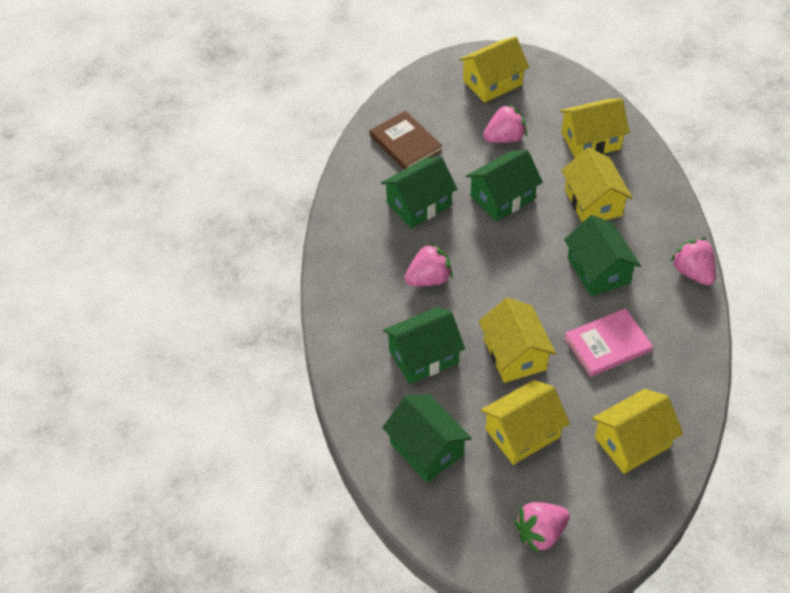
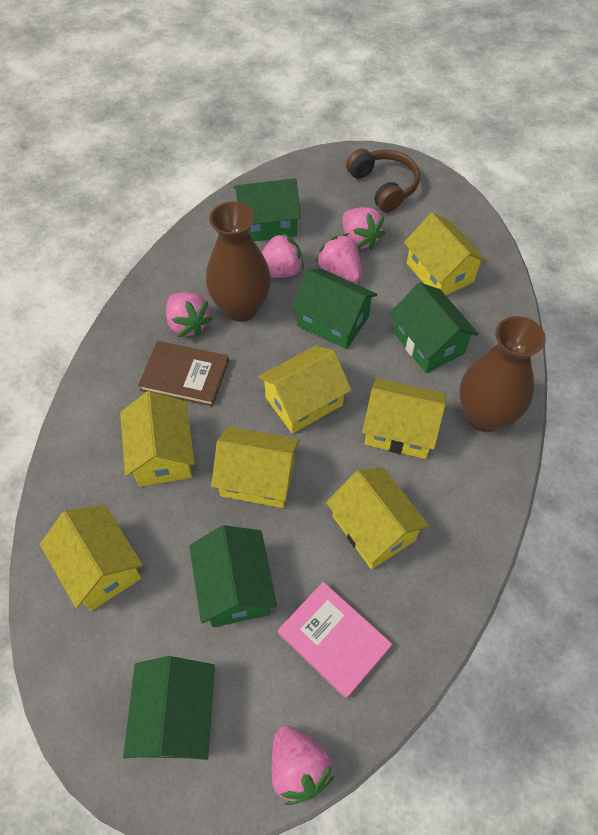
brown headphones: none = 0 -> [346,149,420,213] = 1
brown vase: none = 0 -> [206,202,271,322] [460,316,546,432] = 2
pink strawberry: [404,243,453,286] [483,103,527,143] [514,502,570,554] [670,238,716,285] = 4 -> [166,292,213,337] [262,232,304,278] [272,725,334,805] [315,233,362,283] [343,207,385,250] = 5
yellow house: [459,37,529,103] [478,298,556,383] [481,380,570,465] [559,99,630,158] [561,148,633,223] [592,389,683,474] = 6 -> [40,505,143,611] [120,391,195,487] [211,427,300,508] [258,346,352,434] [326,467,429,569] [362,378,446,459] [404,212,487,295] = 7

